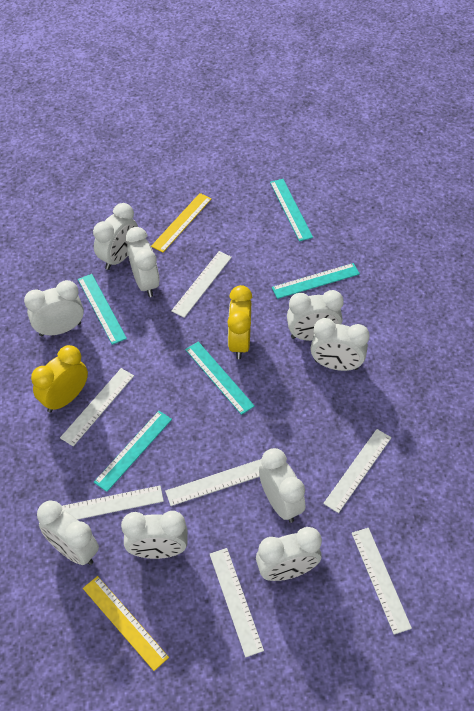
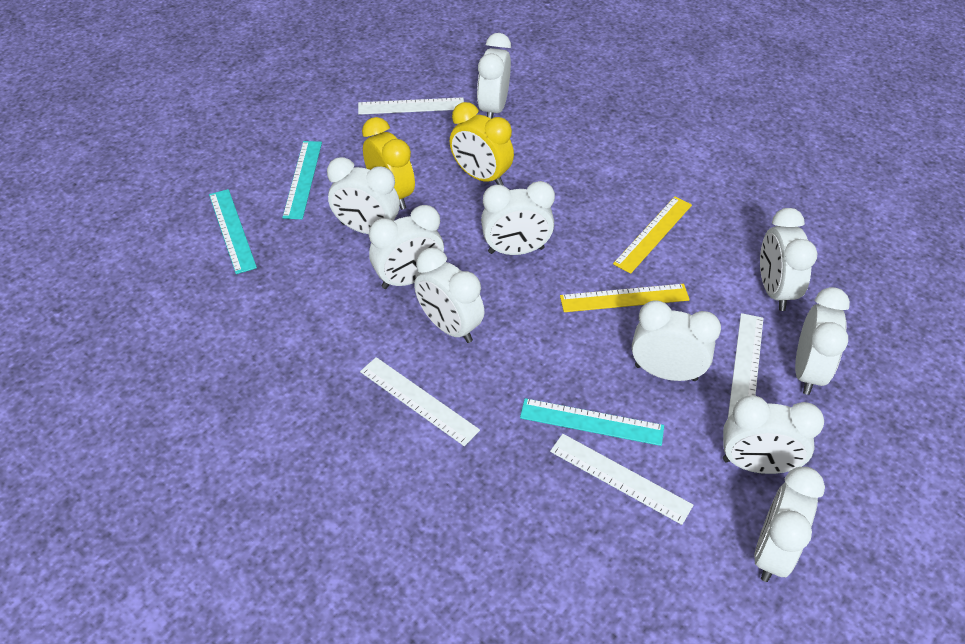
turquoise ruler: [78,274,127,345] [94,411,172,492] [185,342,255,415] [270,179,313,241] [272,263,360,299] = 5 -> [209,189,257,274] [282,141,322,219] [520,398,664,446] = 3
white clock: [24,280,84,336] [37,500,99,565] [93,203,138,270] [121,511,188,559] [126,227,160,297] [256,527,322,581] [259,448,305,523] [287,290,344,341] [311,318,370,371] = 9 -> [327,157,400,234] [369,205,444,289] [414,248,484,343] [477,33,511,119] [481,181,555,255] [632,300,721,381] [723,396,824,474] [754,467,825,582] [760,208,817,311] [795,287,850,395] = 10
white ruler: [60,368,134,446] [62,486,164,520] [165,459,261,506] [171,251,232,318] [210,548,264,657] [323,429,392,513] [352,528,412,635] = 7 -> [358,98,464,115] [360,357,480,446] [550,434,693,525] [728,313,764,417] = 4

